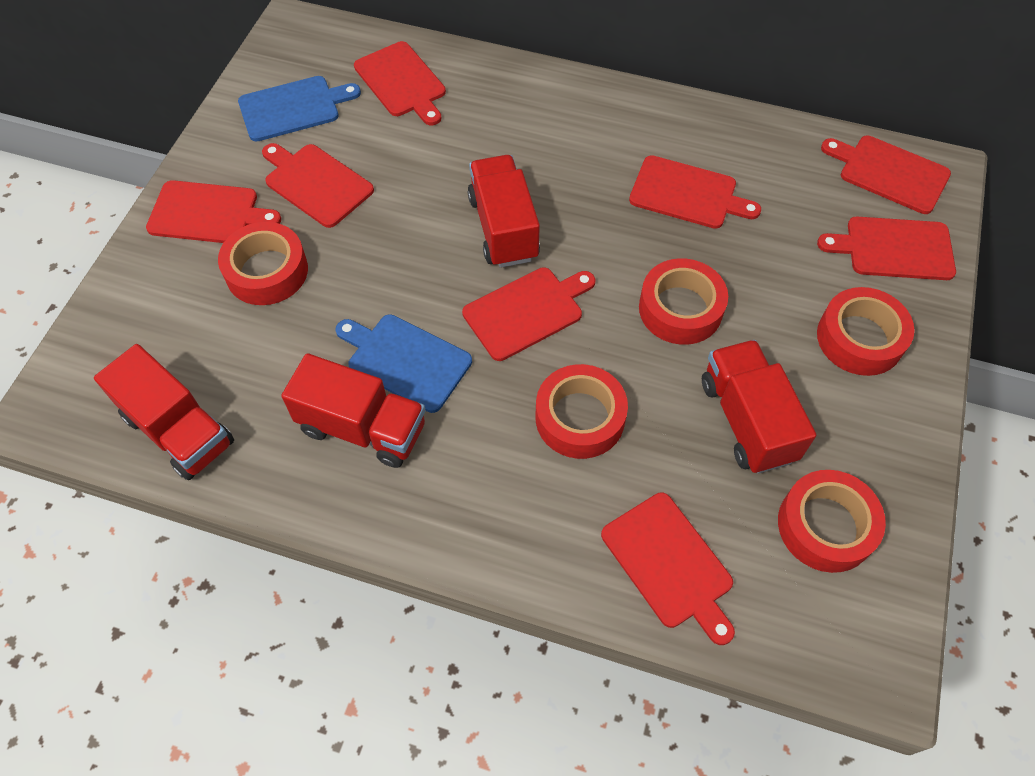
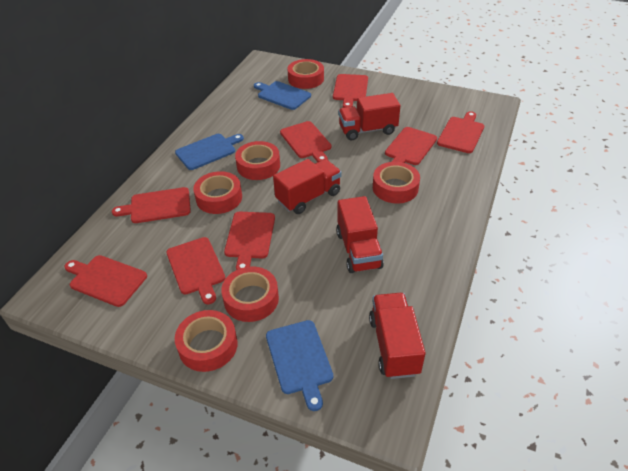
blue cutting board: [238,76,361,142] [336,314,472,413] = 2 -> [175,134,244,170] [254,81,311,110] [266,320,333,411] = 3
red tape: [218,222,308,305] [536,364,628,459] [639,258,728,345] [778,470,886,573] [817,287,914,376] = 5 -> [175,310,238,372] [193,171,242,214] [221,266,279,322] [235,141,280,180] [288,59,324,89] [373,162,420,204] = 6

